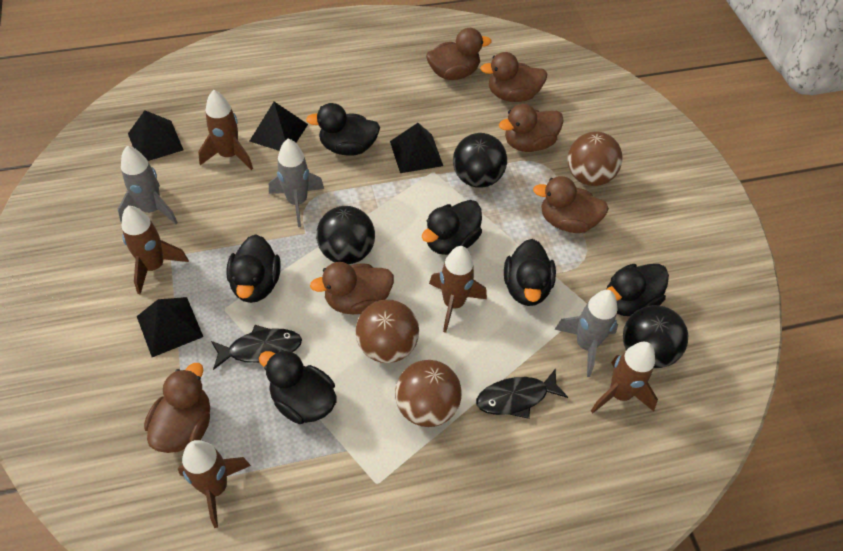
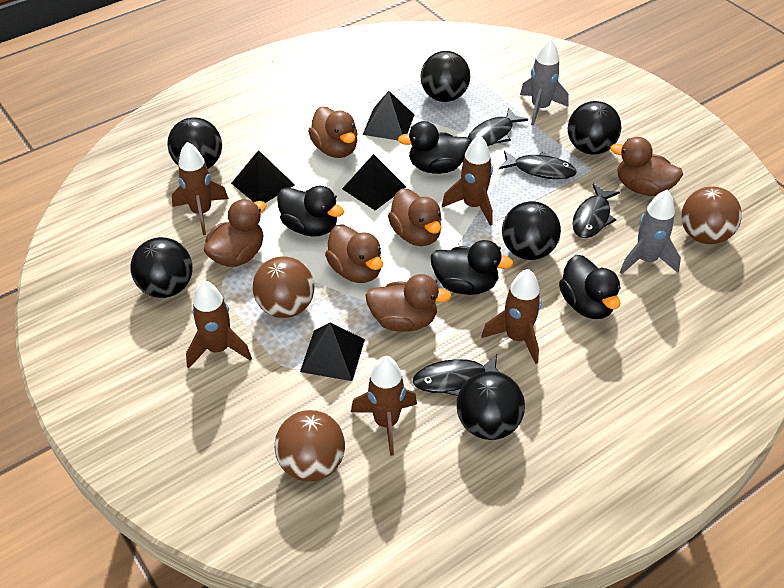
black ball: [316,206,375,264] [453,133,507,188] [623,305,688,368] = 3 -> [130,237,192,298] [167,117,222,169] [420,51,470,102] [457,371,525,440] [502,201,561,260] [568,101,621,155] = 6
black duck: [226,234,281,303] [259,350,336,424] [306,103,380,156] [422,200,482,255] [504,239,556,306] [606,264,669,316] = 6 -> [277,186,344,236] [398,121,471,174] [431,240,513,295] [559,255,621,319] = 4
black fish: [211,325,302,370] [476,369,568,419] = 2 -> [413,354,500,396] [468,107,528,146] [499,151,577,179] [572,184,620,238] = 4
grey rocket: [118,146,178,224] [269,138,324,227] [554,290,618,377] = 3 -> [520,38,569,126] [620,190,681,274] = 2

